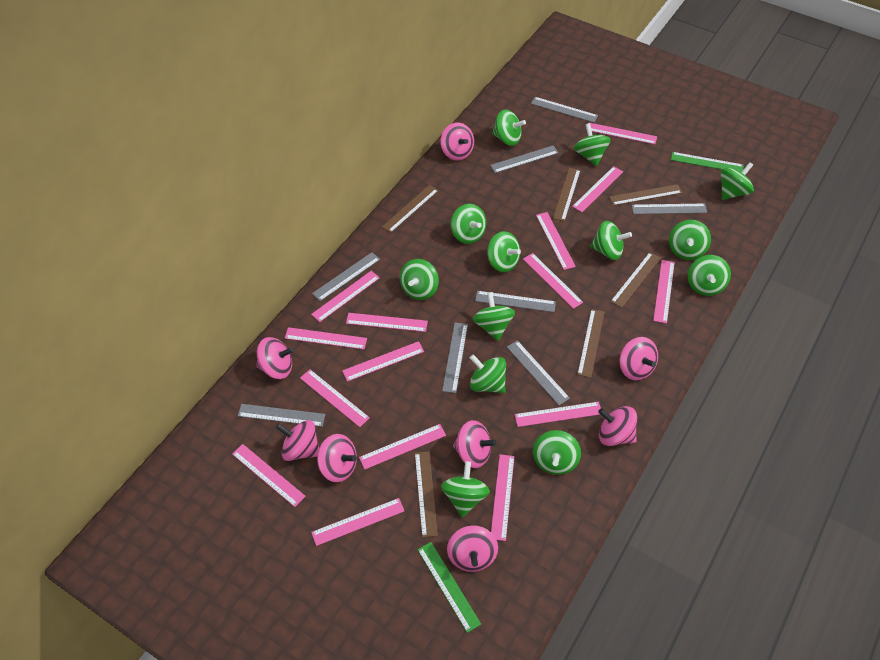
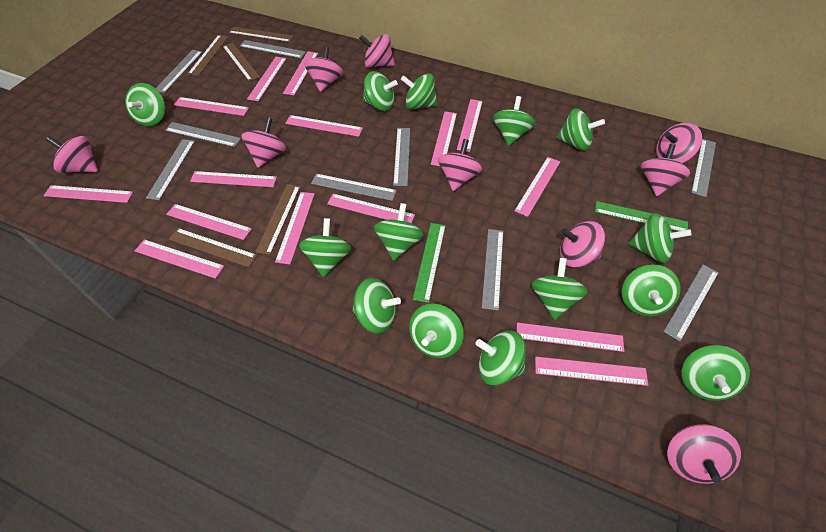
brown ruler: [382,185,439,233] [415,451,438,538] [553,168,581,221] [577,309,604,378] [609,184,682,206] [610,252,661,308] = 6 -> [169,228,257,267] [188,35,229,76] [223,43,260,81] [228,27,294,42] [256,184,300,255] = 5
green spinning top: [400,259,439,300] [441,461,490,517] [451,204,486,244] [470,354,506,393] [473,292,515,341] [487,231,521,273] [492,109,526,146] [533,430,581,475] [574,123,611,166] [590,221,632,260] [669,220,711,260] [688,255,731,296] [721,162,754,200] = 13 -> [125,83,165,126] [299,218,351,277] [352,278,401,333] [363,71,398,111] [374,203,424,261] [401,73,438,109] [409,304,464,358] [475,330,526,385] [493,96,535,146] [532,258,588,320] [556,108,605,151] [622,265,681,316] [628,213,692,263] [682,345,750,401] = 14
grey ruler: [238,404,325,427] [312,252,380,301] [442,323,468,393] [475,291,556,312] [490,146,558,173] [507,340,570,405] [531,97,598,123] [632,203,707,214] = 8 -> [146,139,195,200] [156,50,202,93] [165,122,241,147] [240,40,306,58] [311,174,397,201] [393,128,410,186] [482,229,503,310] [663,265,718,341] [691,139,716,197] = 9
pink spinning top: [256,337,294,379] [276,420,319,461] [317,434,357,482] [440,123,474,161] [447,525,498,572] [453,420,497,468] [598,406,637,446] [619,337,658,381] = 8 -> [45,136,98,173] [241,117,286,168] [304,46,343,92] [359,34,395,67] [438,139,482,191] [560,221,605,267] [641,144,690,196] [656,123,702,163] [667,424,741,484] = 9

